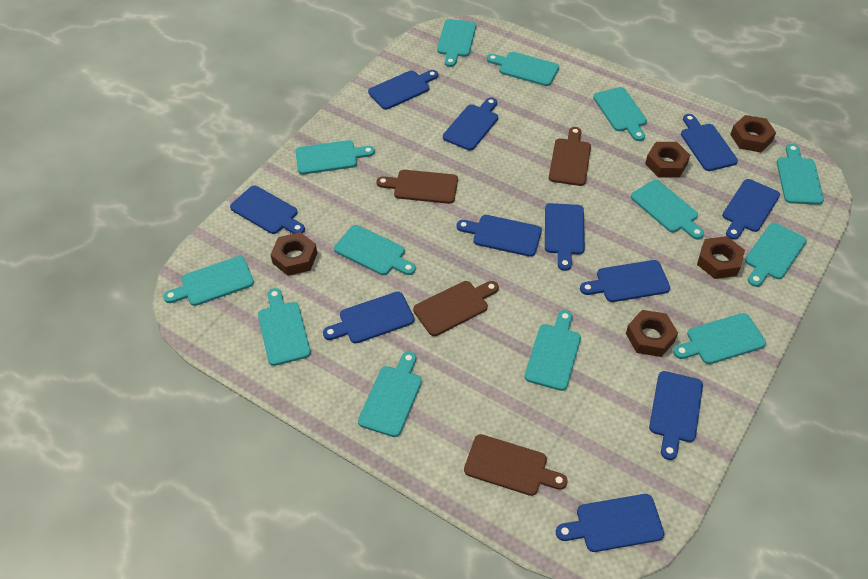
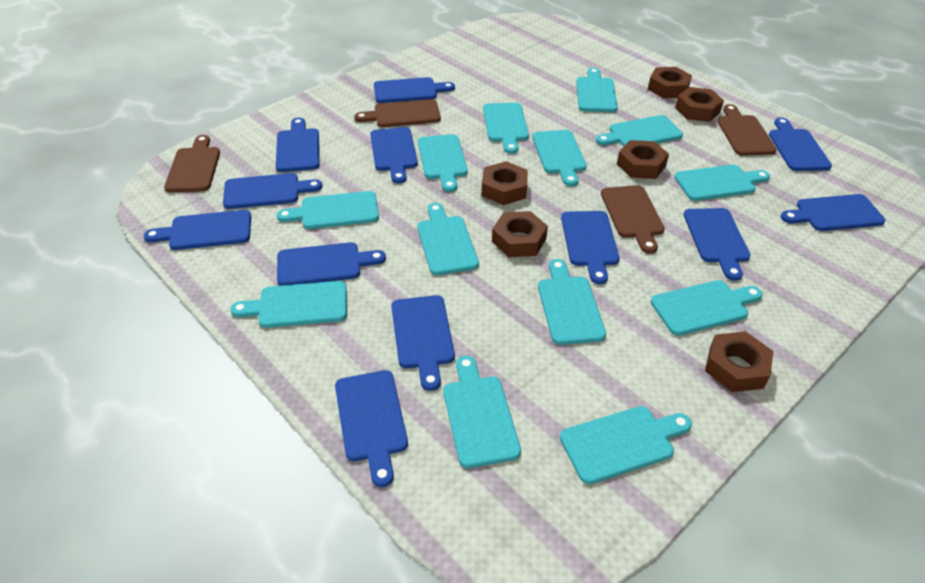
blue cutting board: [230,186,305,234] [323,292,414,344] [368,70,438,110] [443,98,498,151] [456,215,542,257] [545,203,585,271] [556,494,664,552] [580,260,670,302] [649,371,703,460] [681,114,738,171] [722,179,780,240] = 11 -> [144,210,251,250] [223,173,323,209] [276,118,319,172] [277,242,386,286] [335,370,408,487] [370,127,418,183] [374,77,455,103] [391,295,455,391] [561,211,619,284] [684,208,751,281] [769,117,832,171] [781,194,885,231] = 12
brown nut: [270,232,317,276] [626,310,678,357] [645,142,690,178] [697,236,745,279] [730,115,776,152] = 5 -> [482,161,528,205] [492,211,548,257] [617,140,669,179] [648,67,692,99] [675,87,724,122] [705,331,774,392] = 6

